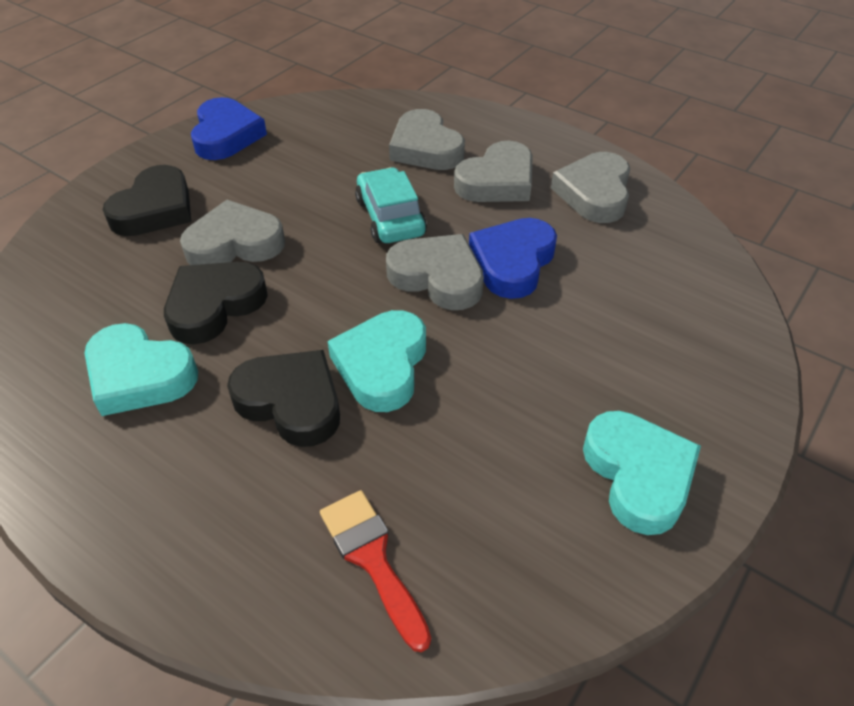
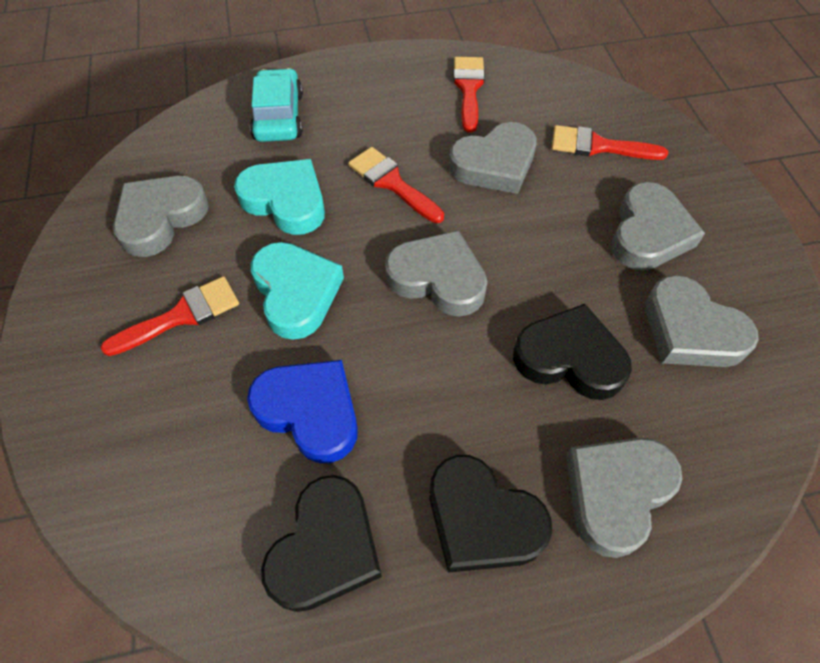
blue heart: [191,97,267,160] [469,218,557,299] = 2 -> [247,360,358,463] = 1
grey heart: [180,200,285,265] [386,234,484,310] [389,109,465,170] [454,141,533,202] [551,152,630,223] = 5 -> [113,176,209,257] [385,230,488,317] [449,122,537,194] [566,438,683,558] [611,182,705,270] [645,275,759,367] = 6
red brush: [320,490,431,652] = 1 -> [100,276,239,356] [348,147,444,223] [453,57,485,133] [552,125,668,160] = 4
turquoise heart: [84,323,198,416] [328,310,426,412] [583,411,701,535] = 3 -> [234,159,325,235] [251,242,344,340] = 2

